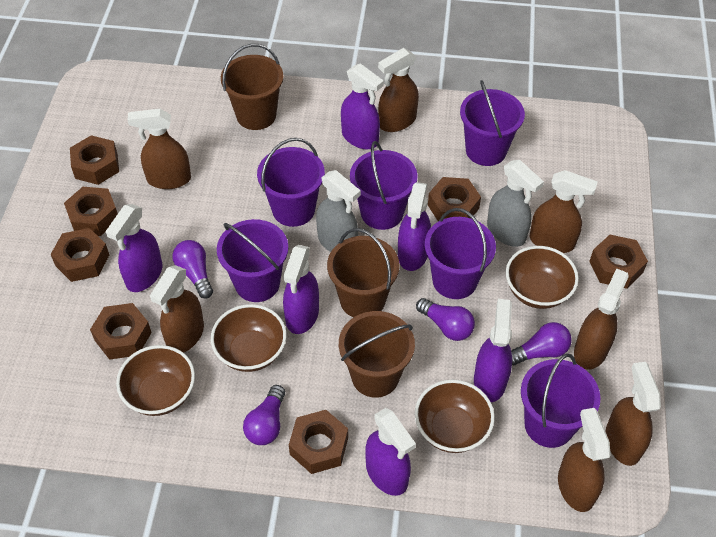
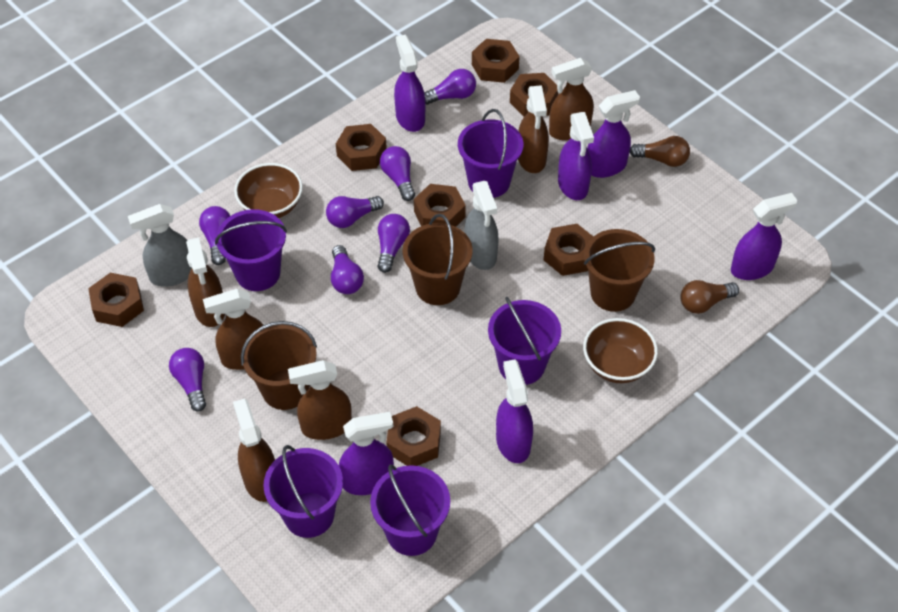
brown bowl: [116,345,195,416] [211,304,287,372] [415,379,495,453] [506,246,579,309] = 4 -> [234,163,303,218] [583,318,658,383] = 2
brown light bulb: none = 0 -> [630,136,690,167] [680,280,739,314] = 2
brown spray bottle: [127,109,191,189] [150,265,204,353] [378,48,419,132] [529,170,598,253] [558,408,611,512] [574,268,629,370] [606,362,661,466] = 7 -> [186,237,225,327] [203,289,263,370] [233,398,275,502] [288,360,352,440] [518,85,549,173] [549,58,594,141] = 6
purple bucket: [217,219,288,302] [257,138,325,227] [350,141,417,230] [425,208,496,299] [460,80,525,166] [521,353,601,448] = 6 -> [215,209,287,291] [263,445,343,538] [370,464,450,556] [458,109,523,198] [488,297,561,385] = 5
purple light bulb: [172,240,213,299] [243,385,285,445] [416,298,475,341] [511,322,572,365] = 4 -> [169,348,206,412] [199,206,230,265] [326,196,384,228] [331,245,364,294] [378,214,410,273] [380,146,415,201] [424,69,476,105] = 7

